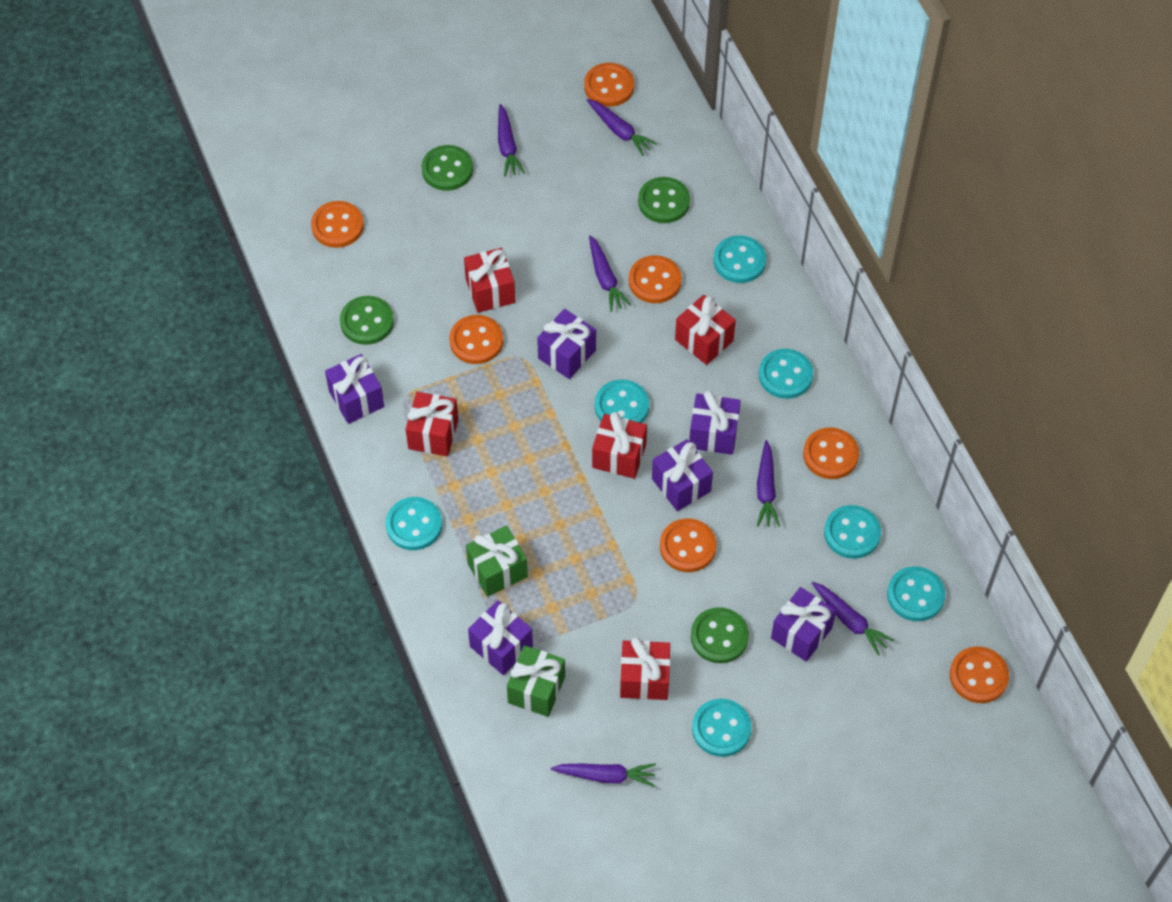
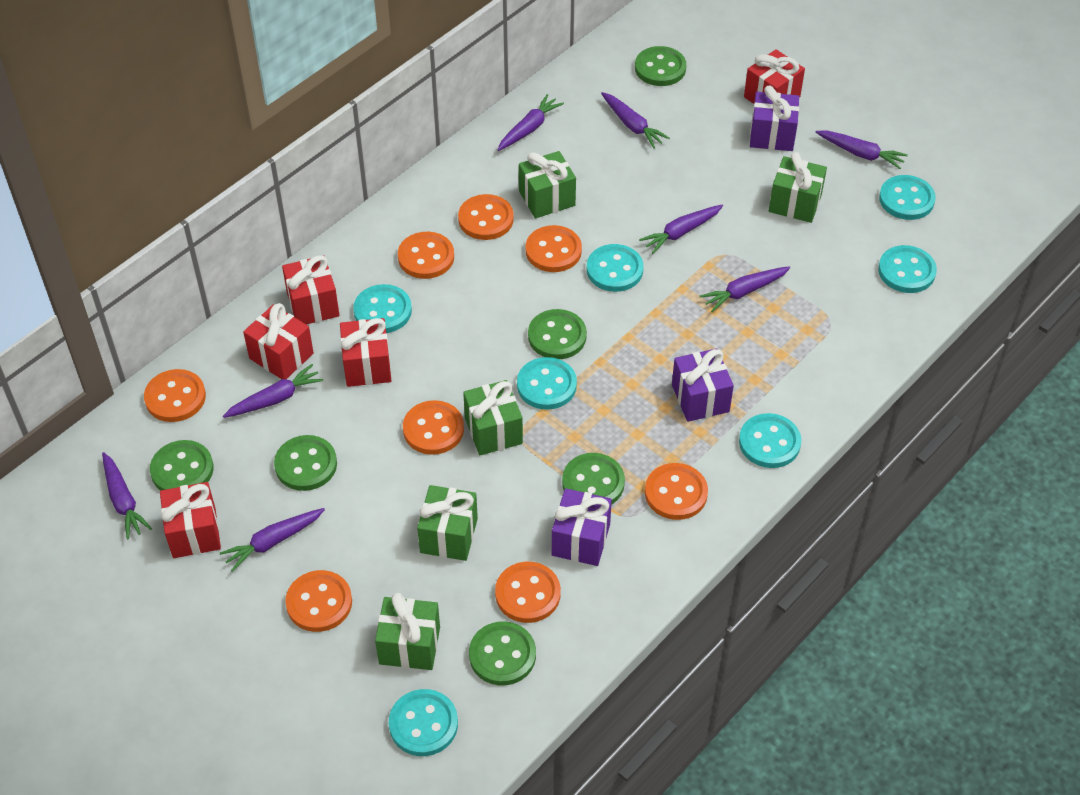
green button: [340,296,394,345] [421,145,473,191] [638,177,690,223] [691,607,749,663] = 4 -> [150,440,214,491] [274,435,337,491] [469,621,536,685] [528,309,587,359] [562,453,625,505] [635,46,686,86] = 6
green gift: [466,526,528,597] [507,645,565,717] = 2 -> [375,593,440,670] [417,485,478,561] [463,380,523,455] [519,151,576,218] [769,152,827,223] = 5
orange button: [311,201,364,248] [449,315,503,364] [584,63,634,107] [629,255,682,303] [660,518,716,572] [803,427,859,479] [950,646,1009,703] = 7 -> [144,369,206,422] [285,570,352,632] [398,232,454,279] [403,400,464,455] [458,194,514,240] [495,562,561,623] [526,225,582,272] [645,463,708,520] = 8
purple carrot: [498,104,525,177] [551,763,656,787] [587,99,657,156] [589,235,631,312] [757,440,780,527] [812,582,894,656] = 6 -> [102,452,152,540] [220,508,325,572] [223,364,324,418] [497,94,564,151] [601,92,670,148] [639,205,723,254] [700,266,790,312] [816,130,908,169] = 8
purple gift: [325,354,384,424] [468,600,533,675] [537,309,596,379] [652,439,713,511] [689,390,741,455] [771,587,836,662] = 6 -> [552,488,612,566] [672,348,734,422] [750,86,799,151] = 3

